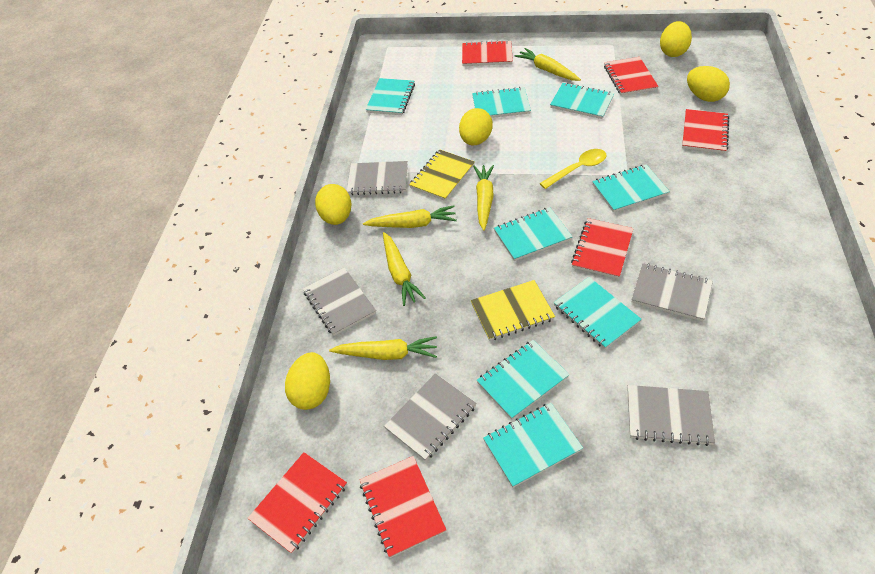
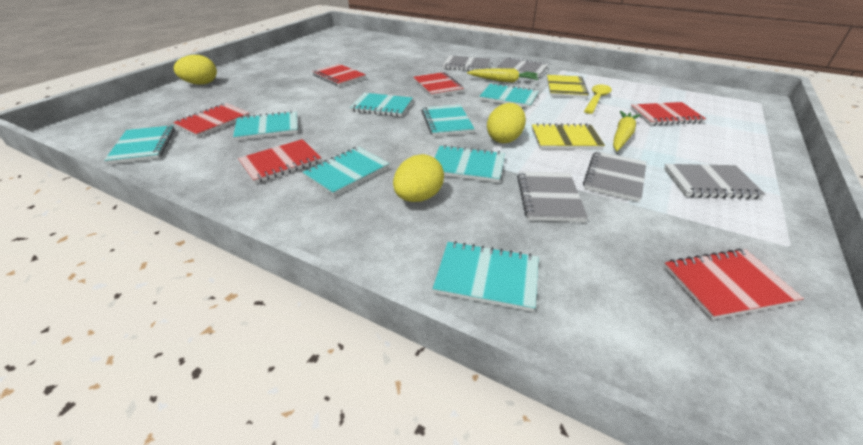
yellow carrot: [329,336,437,360] [363,205,457,228] [383,232,426,306] [473,165,494,231] [514,48,581,81] = 5 -> [467,68,538,83] [613,111,641,151] = 2
yellow egg: [285,352,330,410] [315,184,352,225] [459,108,493,145] [660,21,692,57] [687,66,730,102] = 5 -> [174,55,217,85] [393,154,444,202] [487,103,526,143] = 3

